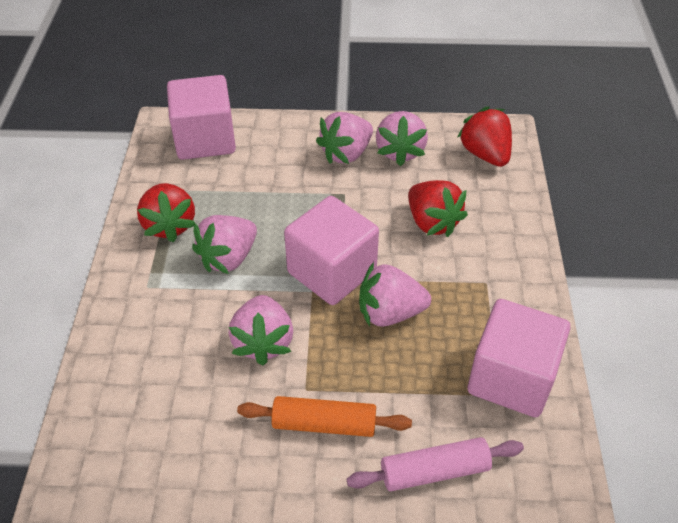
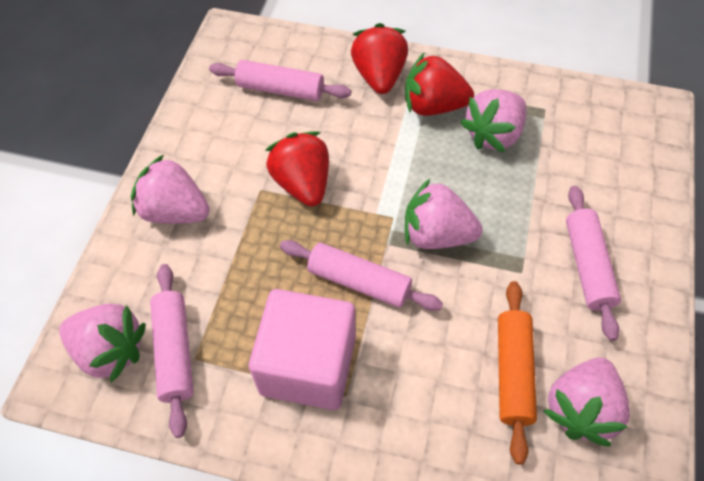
pink cube: [167,75,236,160] [284,196,379,305] [468,299,570,417] = 3 -> [249,289,355,410] = 1
pink rolling pin: [347,437,524,491] = 1 -> [150,264,194,438] [209,60,351,101] [280,240,443,311] [566,186,621,341] = 4

